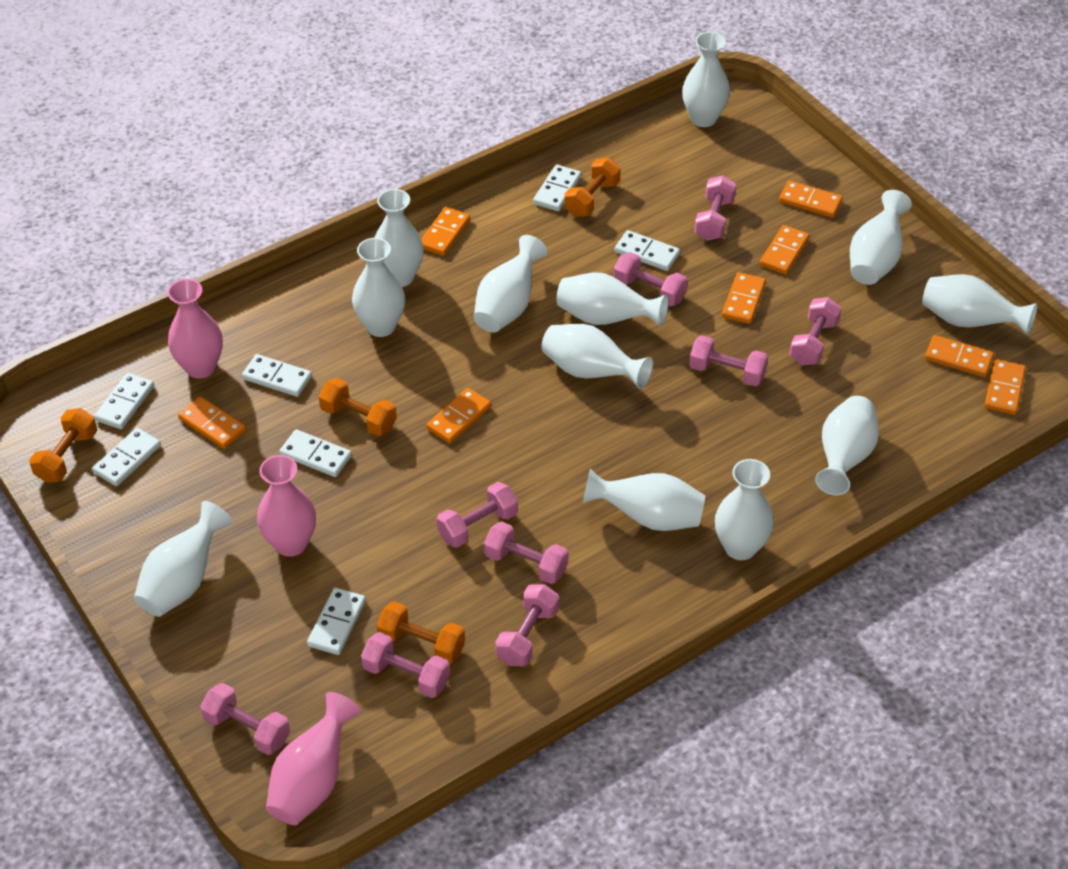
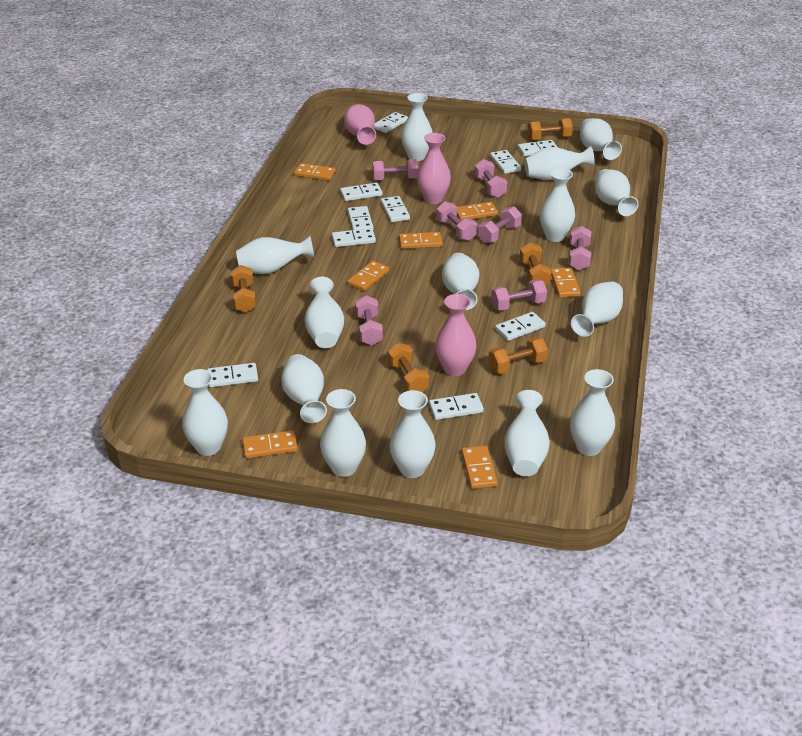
orange domino: [178,396,246,449] [421,207,470,256] [426,388,491,444] [722,272,766,324] [760,225,809,275] [779,180,843,218] [925,335,994,377] [984,359,1026,415] = 8 -> [242,430,298,458] [294,163,336,181] [347,261,389,291] [399,232,443,249] [457,202,498,221] [462,446,498,489] [551,267,581,297] = 7
orange dumbbell: [29,408,97,483] [318,378,397,436] [377,601,465,664] [564,157,621,217] = 4 -> [231,265,256,313] [388,343,429,392] [488,337,548,374] [519,242,552,285] [527,118,573,140] = 5
pink dumbbell: [200,683,290,755] [361,632,450,698] [437,482,518,548] [484,521,569,584] [495,584,559,667] [613,252,688,306] [689,335,768,387] [694,175,736,241] [789,297,842,365] = 9 -> [355,295,383,345] [372,159,418,180] [436,201,477,241] [474,159,508,198] [478,206,522,243] [491,280,547,311] [569,226,591,270] = 7
white domino: [92,428,161,486] [94,373,154,429] [242,354,312,397] [279,429,352,477] [307,588,366,655] [533,165,581,211] [614,230,680,271] = 7 -> [207,363,258,387] [332,228,376,247] [340,183,383,201] [348,206,374,230] [374,112,408,133] [381,196,410,222] [429,393,484,420] [490,150,521,174] [495,312,546,341] [518,140,558,156] = 10
white vase: [134,501,232,617] [352,238,405,337] [374,189,424,287] [474,235,548,332] [542,324,653,389] [557,272,668,327] [583,469,705,531] [682,32,730,127] [715,459,774,560] [815,396,879,495] [850,190,912,285] [922,274,1038,335] = 12 -> [182,369,228,456] [236,236,315,274] [281,354,327,423] [305,276,344,348] [320,389,366,477] [389,390,436,478] [401,93,433,161] [442,253,480,310] [504,390,550,476] [524,146,594,180] [540,168,575,242] [570,369,615,456] [571,281,623,337] [580,118,622,160] [595,169,639,216] = 15

